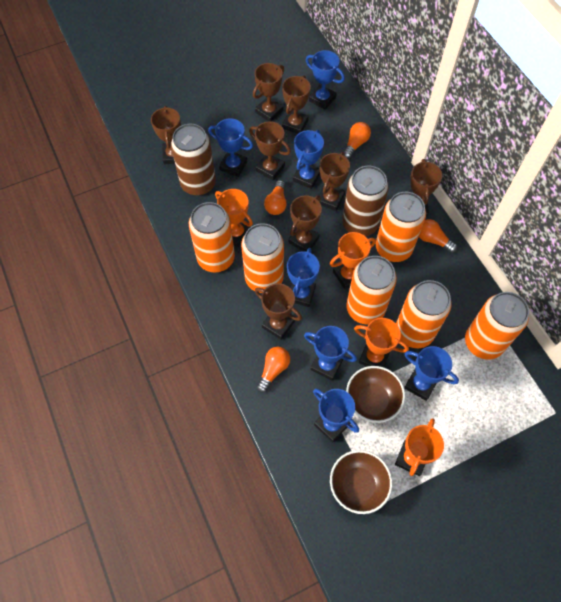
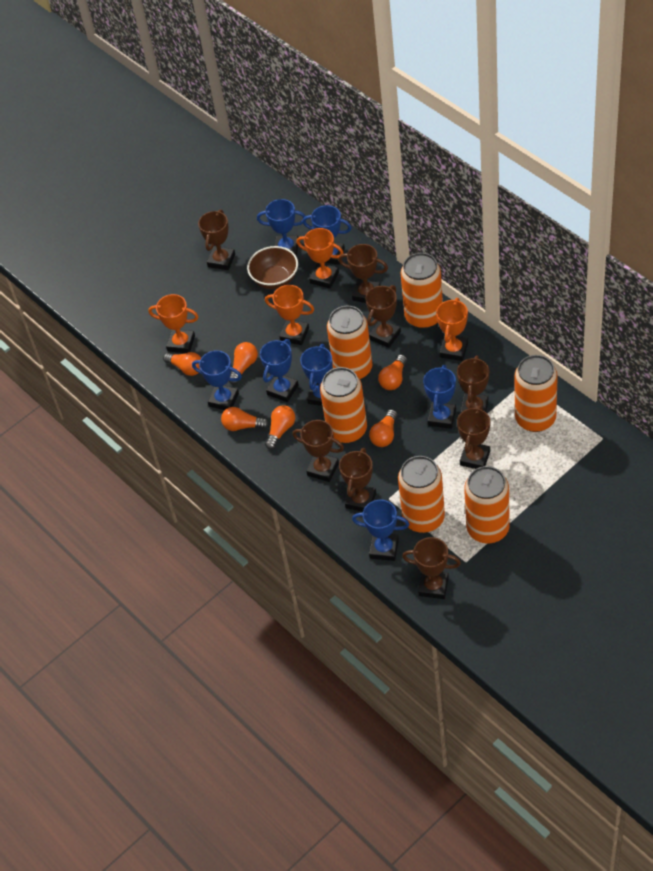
brown bowl: [330,450,392,514] [346,366,405,423] = 2 -> [247,246,298,289] = 1
brown can: [171,124,216,196] [342,166,389,236] = 2 -> none = 0
orange light bulb: [257,347,290,393] [264,180,287,215] [344,122,371,159] [419,219,457,253] = 4 -> [163,352,201,376] [221,407,269,431] [229,342,258,384] [265,405,295,449] [369,409,397,447] [378,354,407,390] = 6

